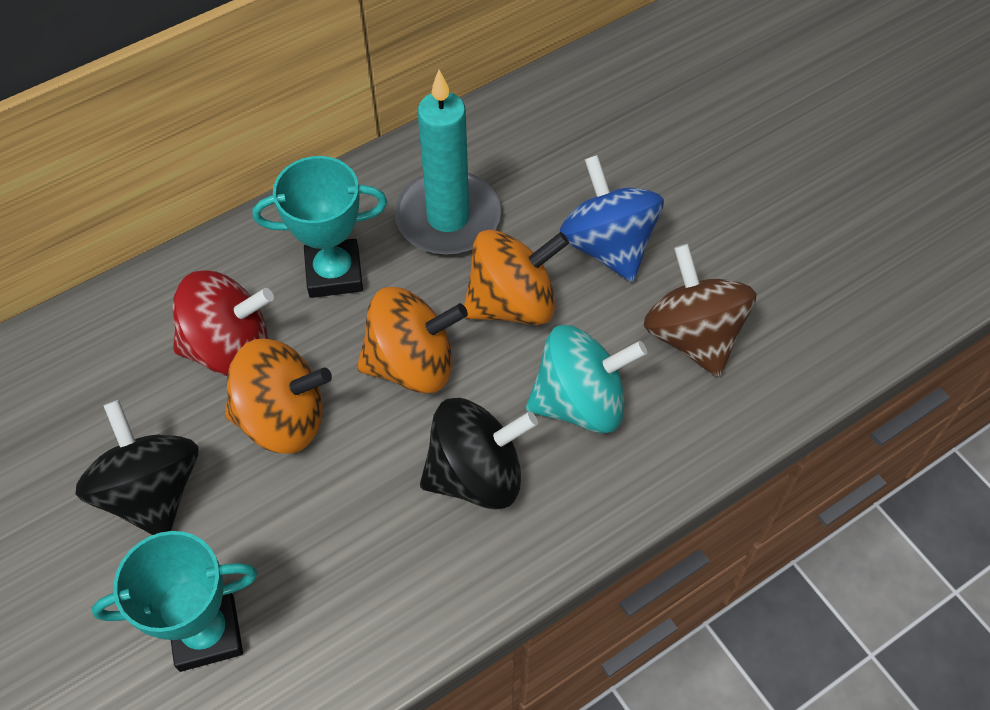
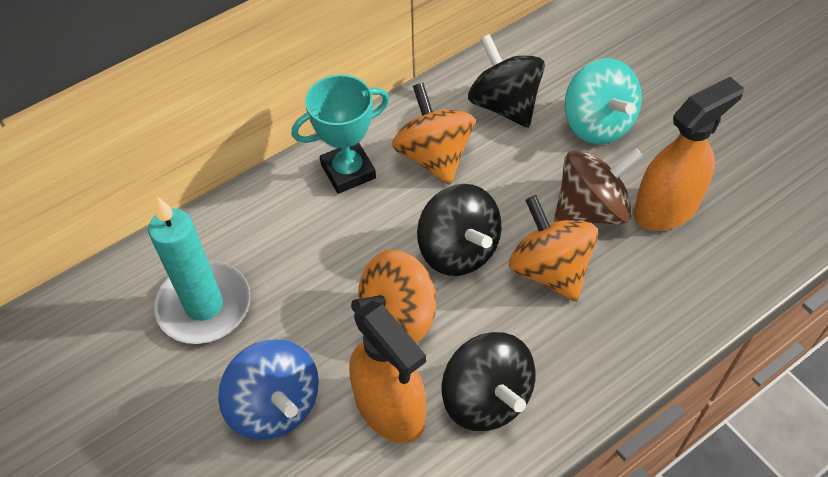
black spinning top: [76,400,199,535] [420,398,538,509] = 2 -> [417,184,502,276] [441,332,536,431] [468,34,545,128] = 3
orange spray bottle: none = 0 -> [349,301,426,443] [633,77,744,231] = 2
red spinning top: [173,270,274,376] = 1 -> none = 0
turquoise trophy: [91,531,258,672] [253,156,387,298] = 2 -> [292,74,389,194] = 1

